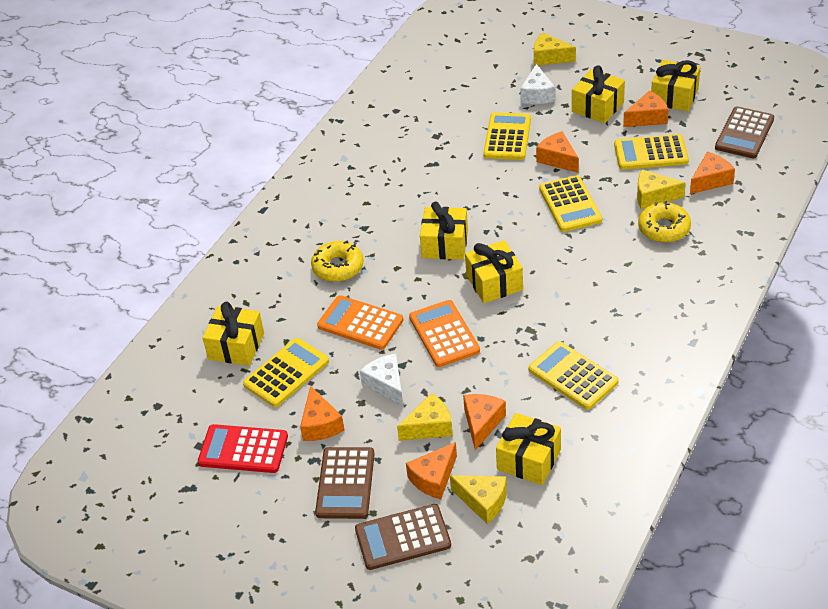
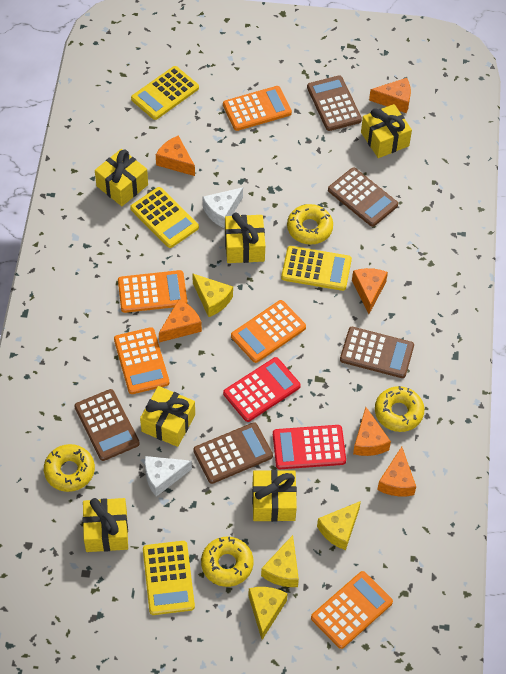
brown calculator: [315,447,375,519] [355,504,451,570] [715,106,774,158] = 3 -> [74,389,140,461] [193,422,273,484] [307,75,362,131] [328,168,398,227] [340,327,414,378] = 5
orange calculator: [317,295,404,350] [409,300,480,367] = 2 -> [114,327,169,394] [118,270,187,313] [223,86,292,131] [231,300,306,363] [311,571,393,649] = 5
red calculator: [198,424,288,473] = 1 -> [223,357,301,422] [273,425,346,469] = 2
yellow calculator: [243,338,329,407] [483,112,531,160] [529,341,619,410] [539,175,602,232] [614,134,689,170] = 5 -> [130,187,199,248] [131,66,199,120] [143,541,195,615] [281,246,352,291] = 4
yellow donut: [311,241,364,282] [638,201,691,243] = 2 -> [44,444,95,492] [201,537,253,587] [287,204,333,245] [375,386,424,432] = 4

